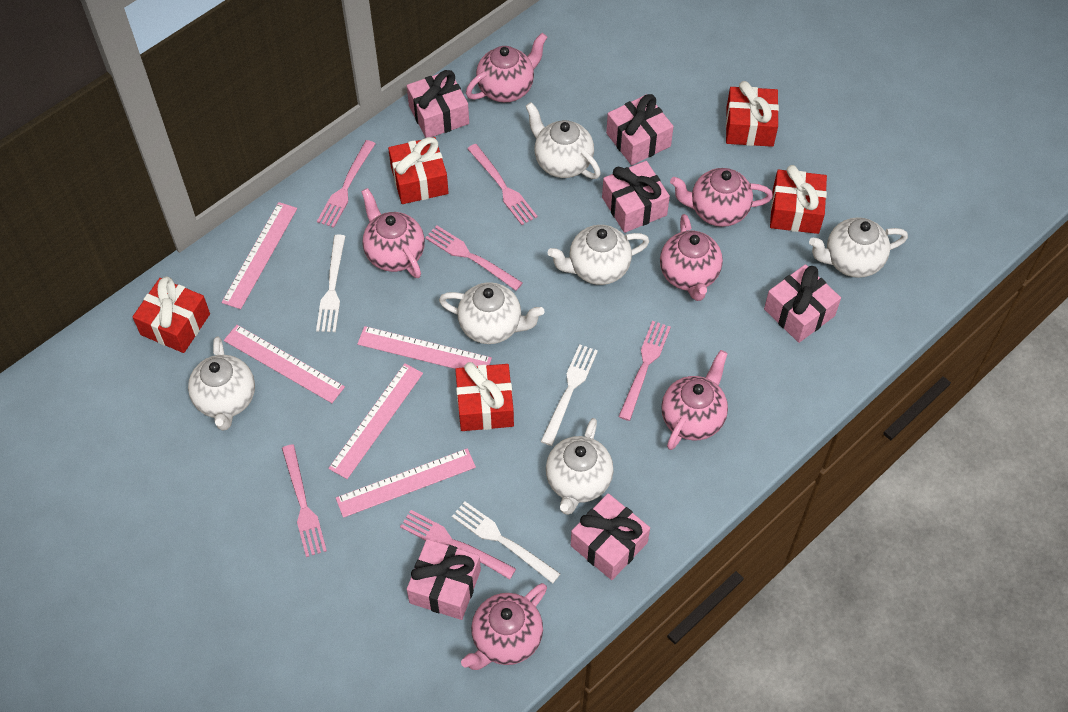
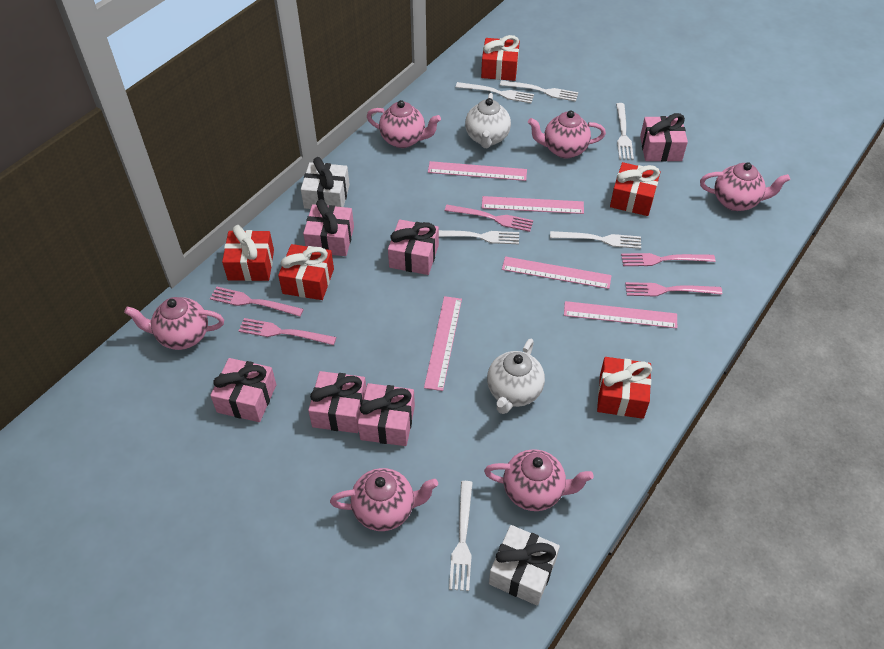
pink fork: [282,444,327,557] [317,140,376,228] [400,510,516,579] [425,225,523,291] [467,144,537,225] [618,321,671,421] = 6 -> [210,286,304,317] [239,318,336,345] [445,205,533,232] [621,253,715,266] [625,282,722,297] = 5
white fork: [316,235,346,332] [452,501,560,584] [541,344,598,446] = 3 -> [439,230,519,244] [449,481,473,591] [456,82,534,103] [500,80,578,102] [550,231,641,249] [616,103,634,160] = 6
white gift: none = 0 -> [301,157,350,209] [489,525,560,606] = 2
white teapot: [188,337,255,431] [439,282,545,344] [525,102,601,179] [546,418,613,515] [548,225,649,285] [809,217,908,278] = 6 -> [465,93,511,148] [487,339,545,414] = 2

